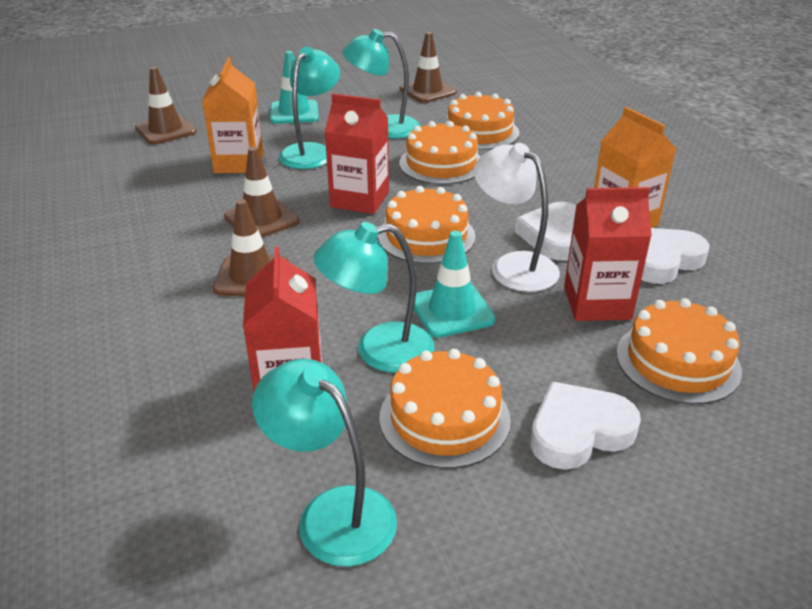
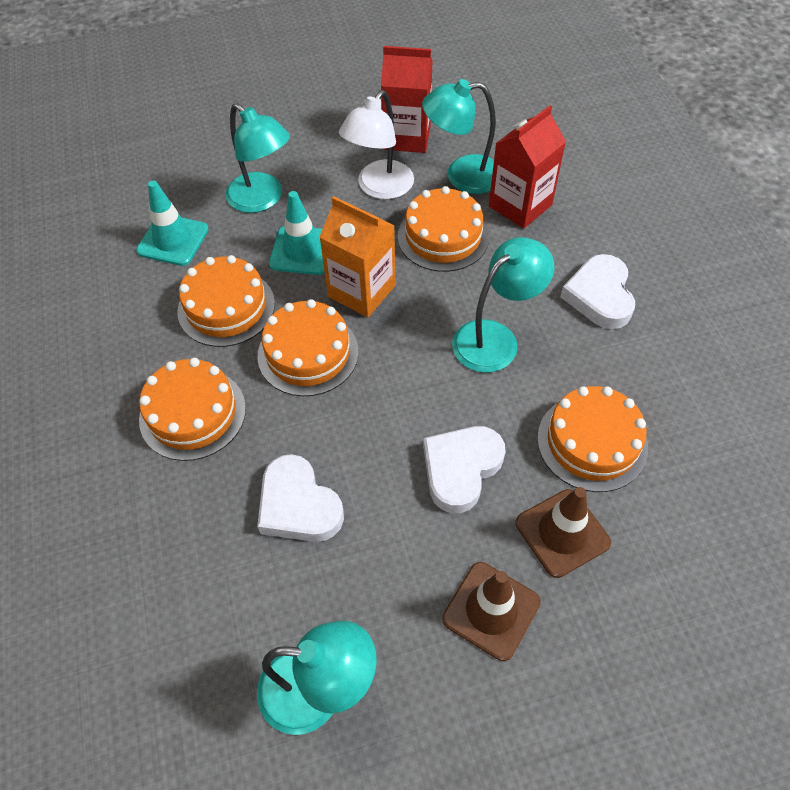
brown traffic cone: [135,67,197,145] [213,199,289,296] [224,147,299,238] [399,32,457,103] = 4 -> [442,562,541,661] [516,487,611,578] = 2
orange carton: [202,57,263,173] [594,107,676,228] = 2 -> [319,196,396,317] = 1
red carton: [243,246,322,391] [325,93,389,214] [564,187,652,321] = 3 -> [381,46,433,153] [489,105,566,229] = 2

